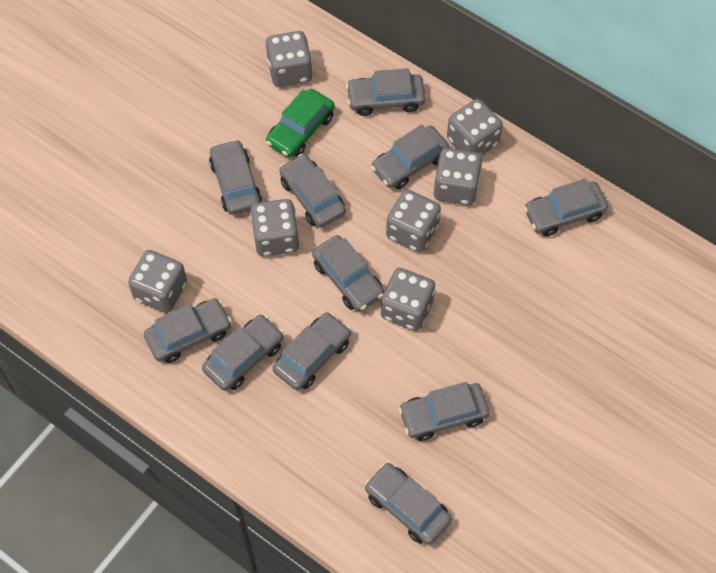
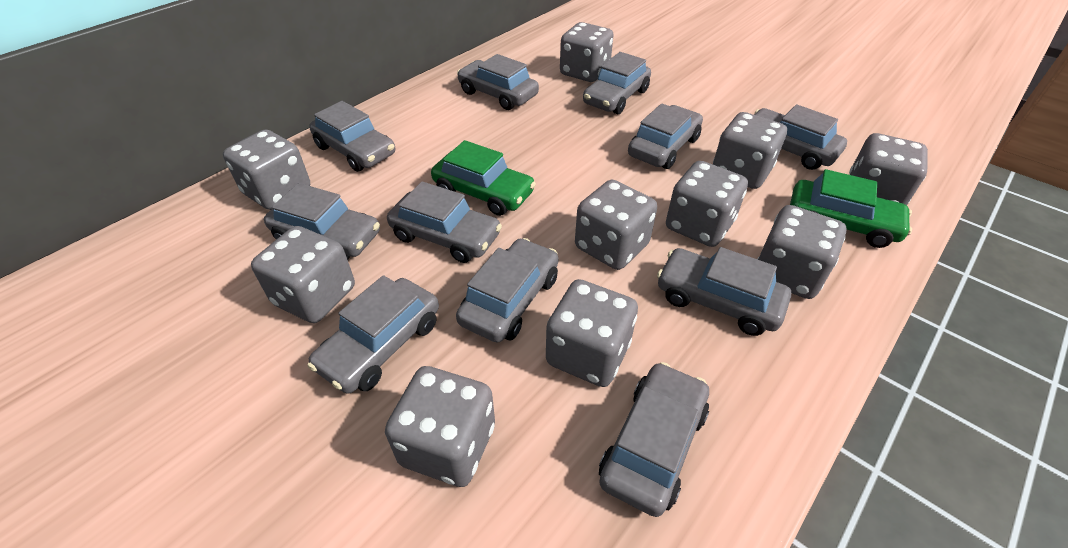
green car: [266,89,335,158] = 1 -> [431,140,536,216] [790,169,912,248] = 2
grey dice: [128,250,187,313] [250,199,299,257] [266,31,312,87] [381,268,435,331] [386,189,441,253] [434,148,482,205] [447,99,503,156] = 7 -> [223,129,310,210] [251,226,355,323] [385,366,495,487] [546,279,638,387] [560,22,614,82] [575,180,657,270] [666,161,748,247] [713,112,787,189] [758,205,847,299] [849,133,928,205] = 10

